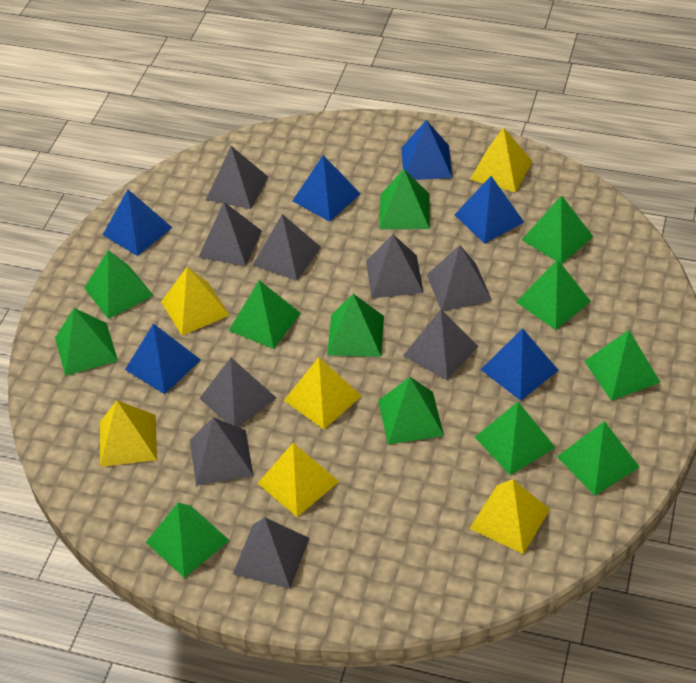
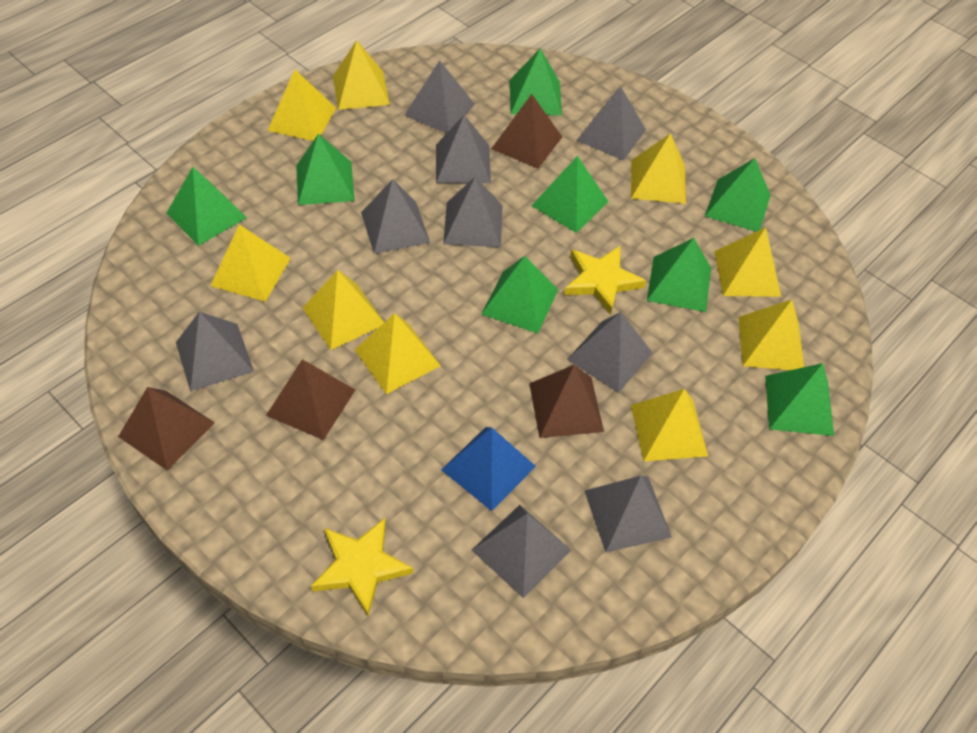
blue pyramid: [103,190,172,256] [125,323,201,394] [293,155,361,222] [401,120,452,180] [454,176,524,244] [481,328,559,401] = 6 -> [441,427,536,511] = 1
brown pyramid: none = 0 -> [118,387,215,471] [266,359,355,440] [491,94,562,169] [529,364,604,438] = 4
green pyramid: [55,308,118,376] [84,250,154,319] [146,502,230,578] [229,280,301,349] [327,294,384,357] [378,377,444,445] [379,169,430,229] [475,402,556,475] [516,259,591,330] [522,195,593,264] [557,421,639,496] [584,330,661,401] = 12 -> [167,167,247,246] [296,134,355,205] [482,256,558,334] [510,48,562,115] [532,156,608,233] [647,238,711,312] [705,158,771,232] [765,363,834,436] = 8
yellow pyramid: [100,400,157,467] [161,267,230,336] [257,443,339,517] [284,357,362,429] [469,479,550,554] [470,127,533,192] = 6 -> [210,225,291,302] [267,69,336,141] [303,270,384,350] [333,40,390,110] [355,313,441,394] [631,133,686,204] [631,389,708,461] [714,227,781,297] [738,300,804,370] = 9
yellow star: none = 0 -> [311,518,413,616] [564,246,646,315] = 2

